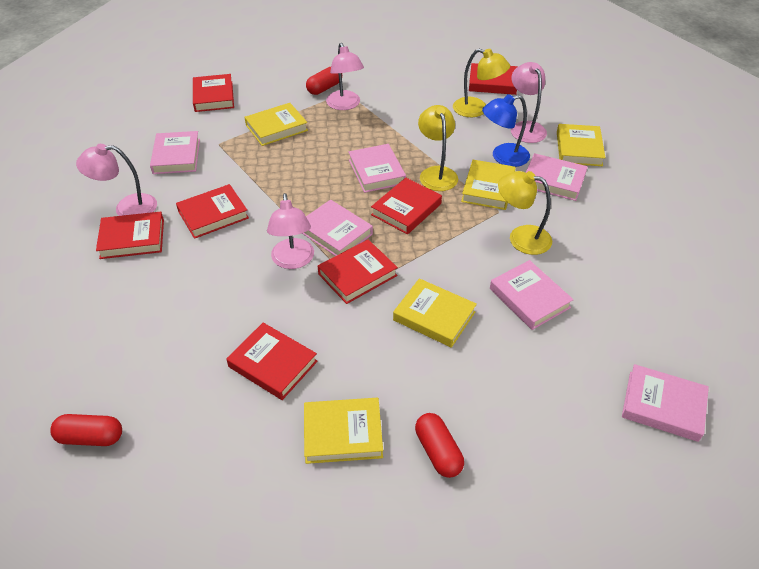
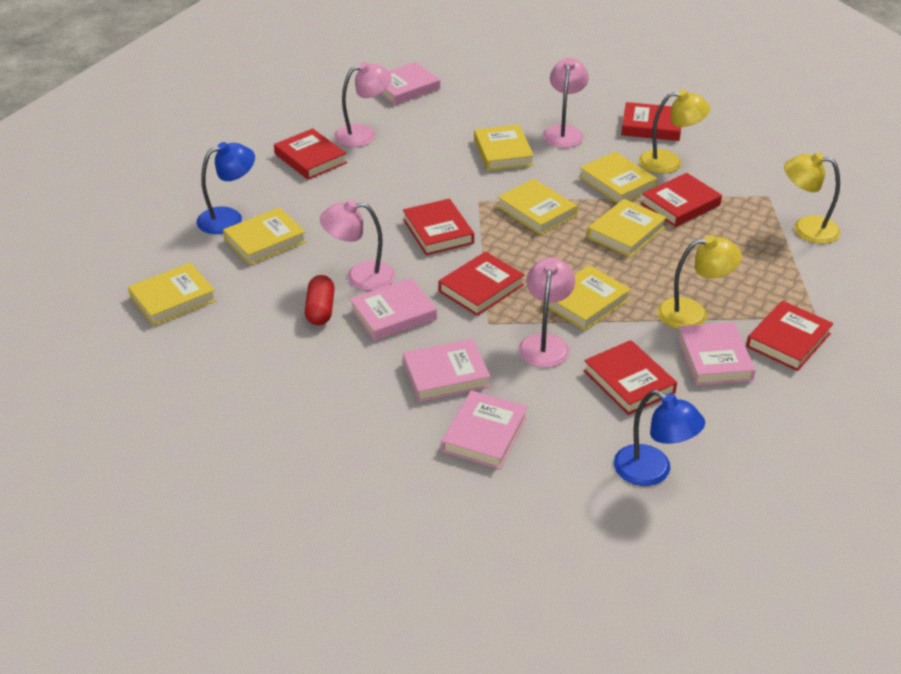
blue lamp: [482,94,530,167] = 1 -> [197,142,255,234] [614,390,705,486] = 2
pink book: [150,131,200,174] [302,200,373,256] [349,144,406,193] [490,260,574,330] [526,153,588,201] [622,364,709,442] = 6 -> [350,278,437,341] [380,62,440,105] [403,339,491,402] [442,390,528,469] [677,322,756,385] = 5
red capsule: [50,414,122,446] [306,67,339,95] [415,413,464,478] = 3 -> [305,275,335,325] = 1
yellow book: [245,103,308,146] [304,398,383,464] [393,278,477,348] [461,160,516,210] [557,124,606,166] = 5 -> [128,263,216,326] [223,207,306,265] [474,125,534,171] [497,179,577,235] [543,265,631,331] [579,152,657,204] [587,199,667,257] = 7

